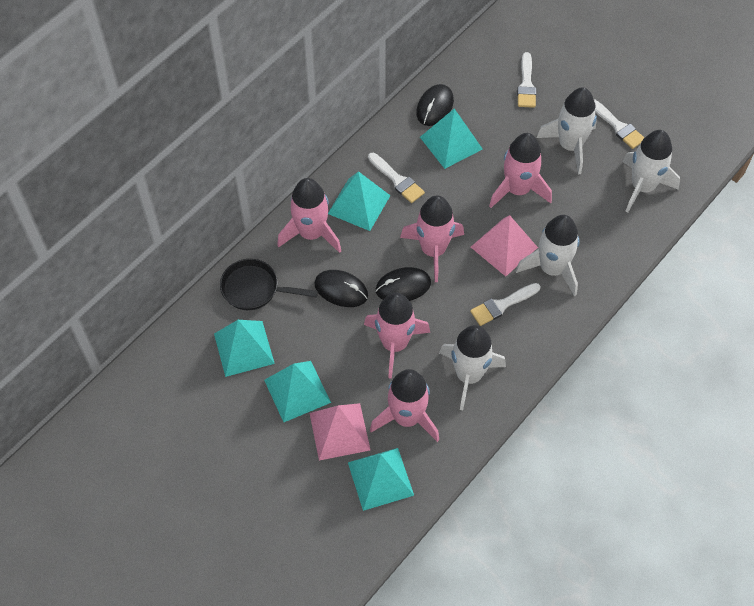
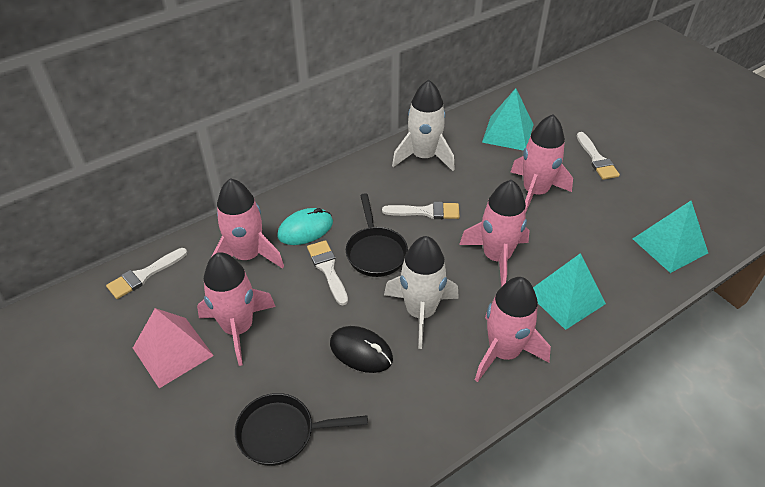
black mouse: [314,270,368,307] [376,267,431,301] [416,84,454,126] = 3 -> [330,326,393,373] = 1
black pan: [220,259,318,310] = 1 -> [235,393,368,466] [346,193,408,277] = 2
pink pyramid: [310,403,370,460] [471,215,538,277] = 2 -> [133,308,214,388] = 1
turquoise mouse: none = 0 -> [277,208,333,245] = 1
turquoise pyramid: [214,320,275,377] [264,361,331,422] [328,171,391,231] [348,448,414,511] [420,108,482,169] = 5 -> [482,88,534,151] [533,253,606,330] [633,201,708,273] = 3
white rocket: [439,325,506,411] [515,215,580,296] [537,87,597,174] [623,130,680,213] = 4 -> [384,236,459,349] [392,80,455,171] = 2

